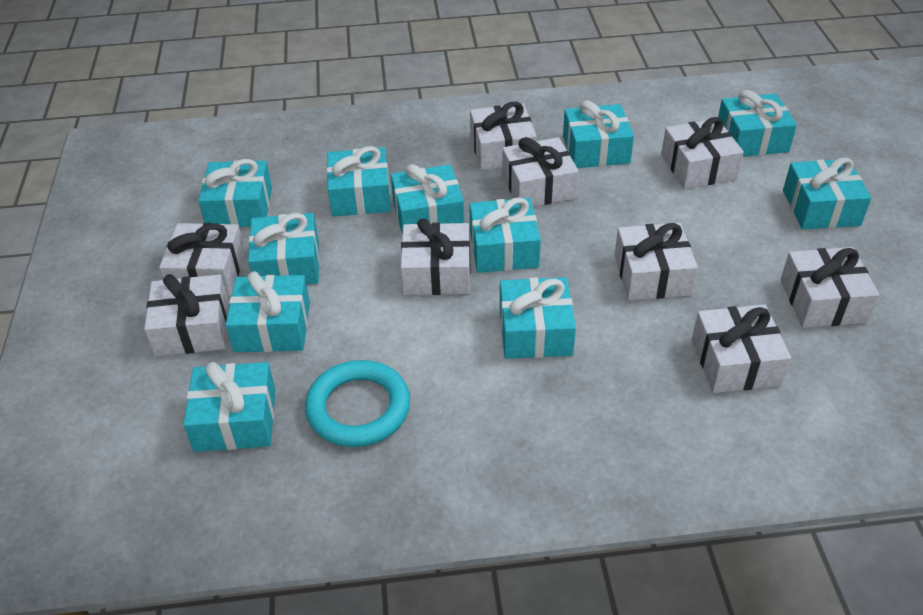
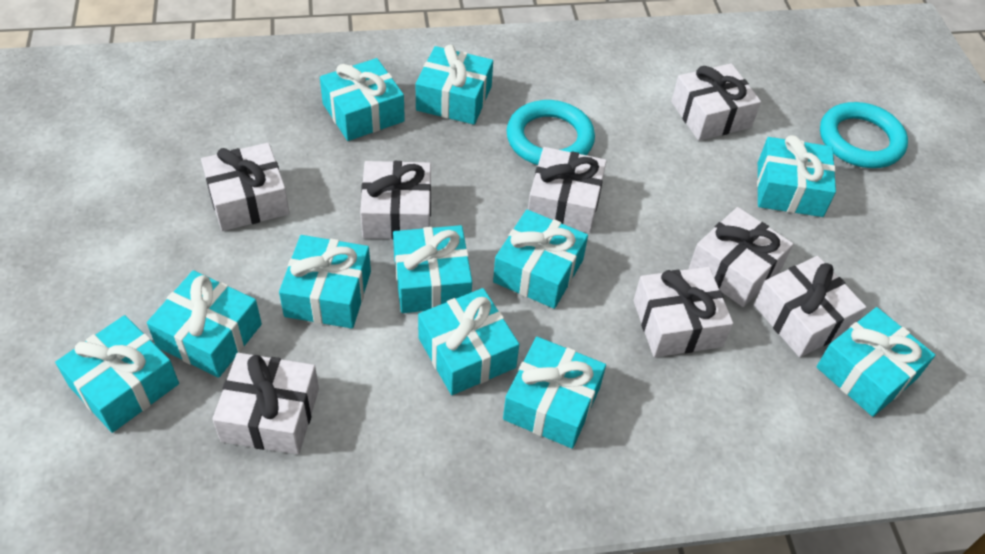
turquoise ring: [305,360,410,447] = 1 -> [507,100,595,165] [820,102,908,168] = 2
white gift: [144,274,229,357] [159,223,245,297] [400,218,471,295] [470,102,537,170] [502,137,579,207] [614,223,698,300] [661,117,744,189] [692,304,791,393] [781,247,879,328] = 9 -> [201,143,290,231] [212,353,319,455] [360,161,431,240] [528,147,607,233] [633,267,733,357] [671,63,761,141] [689,207,793,307] [754,256,866,357] = 8

